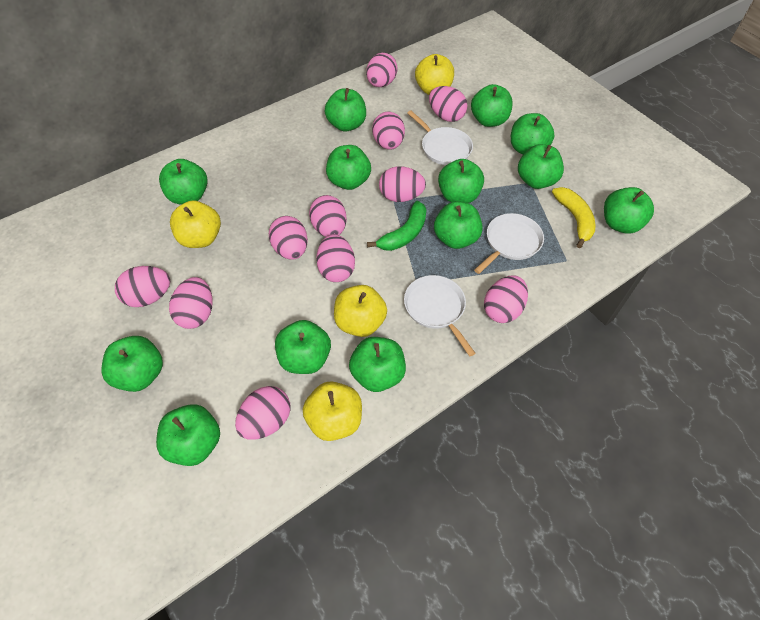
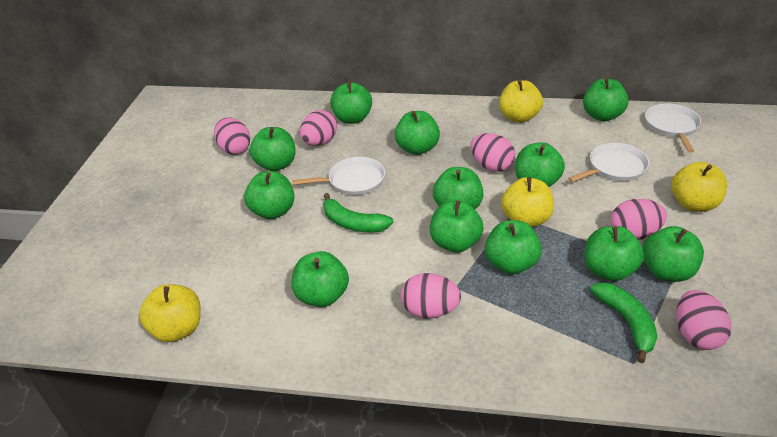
green apple: [102,336,163,392] [156,404,220,466] [159,159,208,205] [275,320,331,374] [325,88,366,132] [326,145,371,190] [349,337,406,392] [434,202,483,249] [438,159,484,203] [471,84,513,127] [511,113,555,155] [518,144,564,189] [604,187,654,234] = 13 -> [244,171,295,219] [250,127,296,171] [292,251,349,307] [330,81,372,124] [394,111,440,155] [430,200,484,253] [433,167,483,209] [485,220,542,274] [515,142,565,187] [583,78,629,121] [584,226,644,281] [643,226,704,282] = 12
green banana: [367,201,427,251] = 1 -> [323,193,393,233] [590,282,657,363] = 2
pink egg: [115,266,170,307] [169,277,213,329] [235,386,290,440] [269,216,308,259] [309,195,347,237] [316,234,355,282] [366,53,398,87] [372,111,405,150] [379,166,426,202] [429,86,468,122] [484,275,528,323] = 11 -> [214,118,250,155] [300,110,337,146] [401,273,461,319] [470,133,515,172] [611,199,667,240] [676,290,732,350] = 6
yellow banana: [552,187,596,248] = 1 -> none = 0

